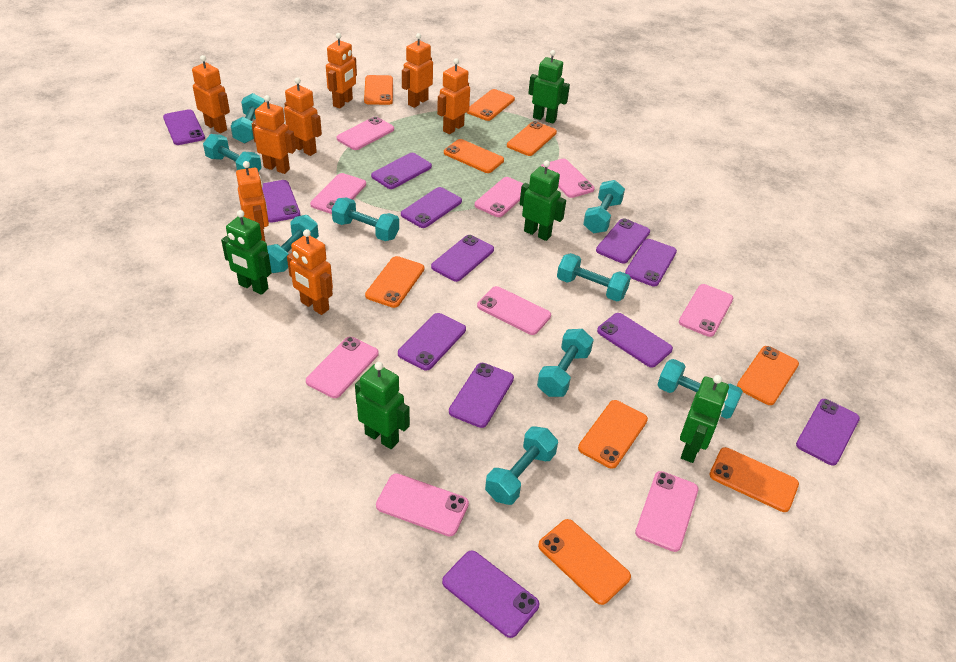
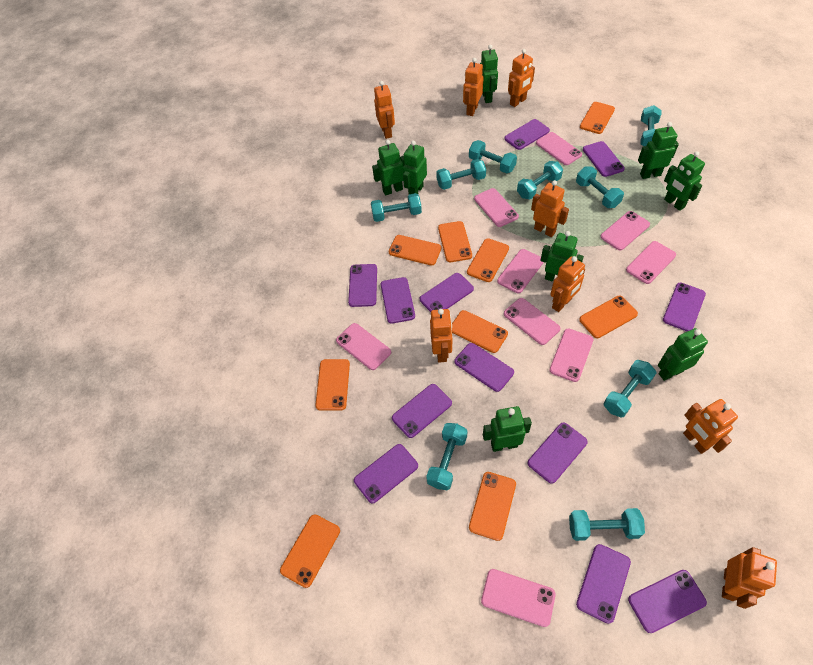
green robot: [221,210,272,295] [355,362,410,449] [520,160,566,241] [528,50,570,124] [680,375,729,463] = 5 -> [372,140,405,196] [403,141,427,194] [480,45,498,103] [483,406,532,452] [540,231,584,281] [638,122,679,179] [658,328,708,381] [664,151,705,211] = 8

